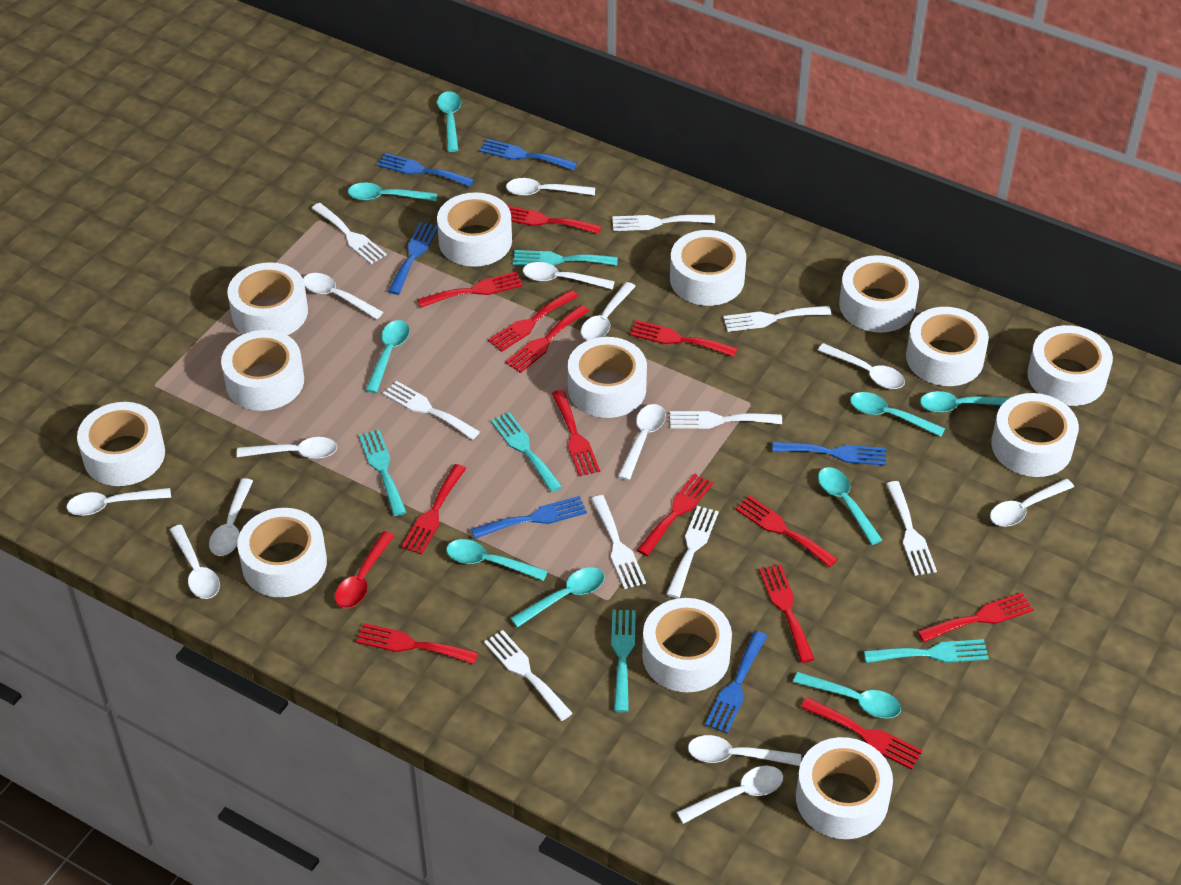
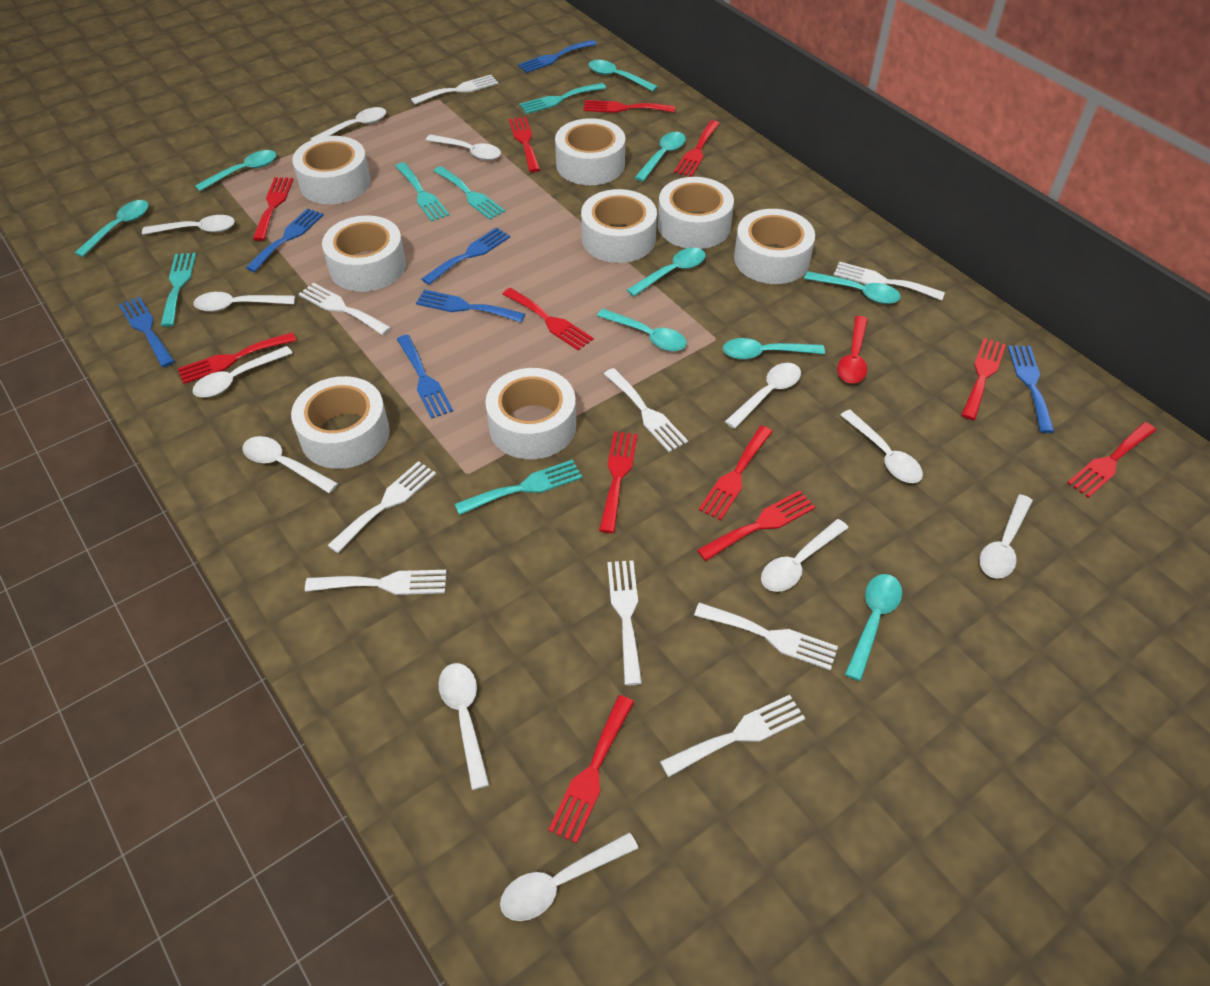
blue fork: [377,153,474,187] [388,222,438,295] [471,496,587,539] [480,139,577,171] [705,631,767,734] [772,442,886,466] = 6 -> [119,296,175,367] [246,208,324,272] [397,335,453,419] [416,290,525,322] [422,227,510,285] [518,40,597,73] [1008,345,1055,433] = 7
red fork: [356,623,478,664] [401,464,466,555] [417,272,523,308] [488,290,579,352] [505,305,589,373] [508,206,602,234] [552,390,600,476] [630,320,738,357] [637,473,713,556] [735,495,838,567] [759,564,815,663] [801,697,923,769] [917,593,1034,642] = 13 -> [178,332,296,384] [253,177,294,241] [502,288,593,351] [509,117,540,172] [548,695,634,843] [583,100,675,113] [599,431,638,533] [674,120,720,177] [697,490,815,561] [699,426,773,520] [962,338,1006,420] [1068,422,1156,498] = 12
white spoon: [66,488,171,516] [170,525,220,599] [209,478,253,556] [237,437,337,459] [303,273,383,319] [506,178,595,196] [523,262,615,290] [581,282,636,340] [618,404,666,480] [677,766,783,824] [688,735,801,766] [817,343,905,389] [990,479,1074,526] = 13 -> [142,215,235,235] [192,346,293,398] [193,292,295,312] [242,436,338,493] [310,107,386,140] [426,134,501,160] [438,663,489,790] [500,832,638,921] [725,363,801,429] [761,519,848,592] [840,410,923,483] [980,494,1033,579] = 12
white tape: [77,402,165,486] [221,330,304,411] [227,262,308,335] [237,508,327,598] [437,192,512,267] [568,337,647,418] [642,598,732,692] [670,230,746,306] [796,737,893,839] [839,255,919,333] [906,307,989,386] [991,393,1079,477] [1027,325,1113,406] = 13 -> [291,376,390,469] [292,136,371,204] [322,215,406,292] [485,368,576,459] [555,118,625,185] [581,189,657,263] [658,177,734,249] [734,209,815,284] = 8

